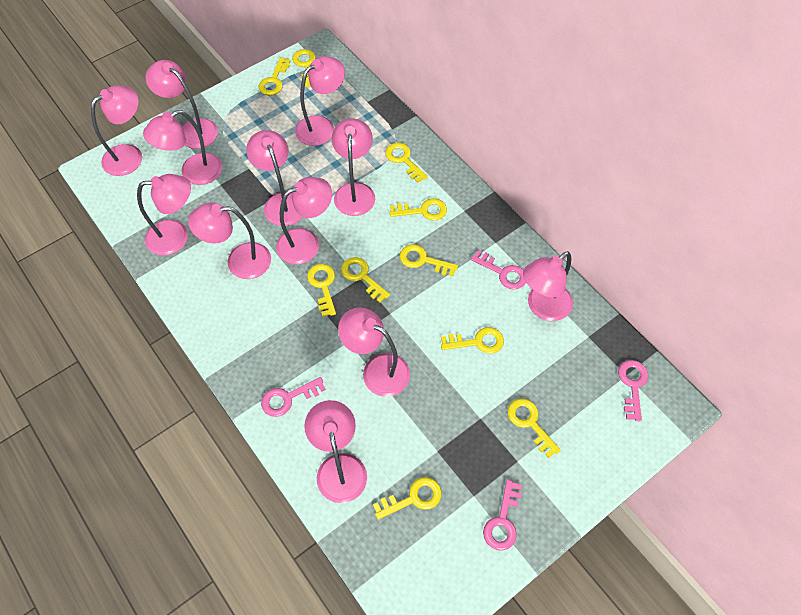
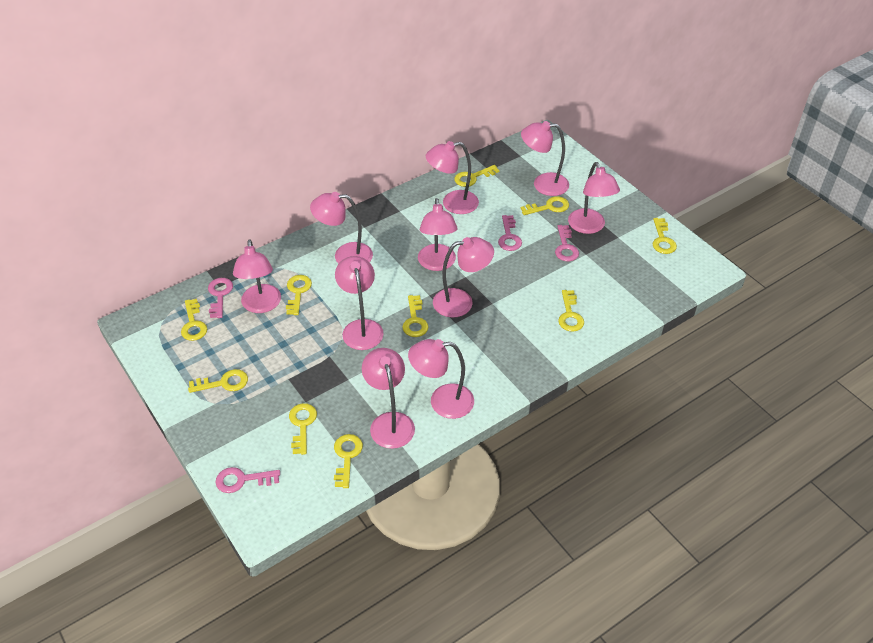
pink lamp: [91,85,142,176] [137,174,191,256] [143,110,222,185] [145,60,218,149] [188,203,271,279] [246,130,302,226] [276,177,332,265] [295,56,345,146] [304,400,367,503] [331,118,375,216] [338,307,410,397] [523,251,573,321] = 12 -> [233,239,281,313] [310,192,373,264] [335,256,384,350] [362,348,415,449] [408,339,474,419] [418,198,457,271] [426,141,479,214] [433,237,494,318] [521,121,569,196] [568,162,620,234] = 10

